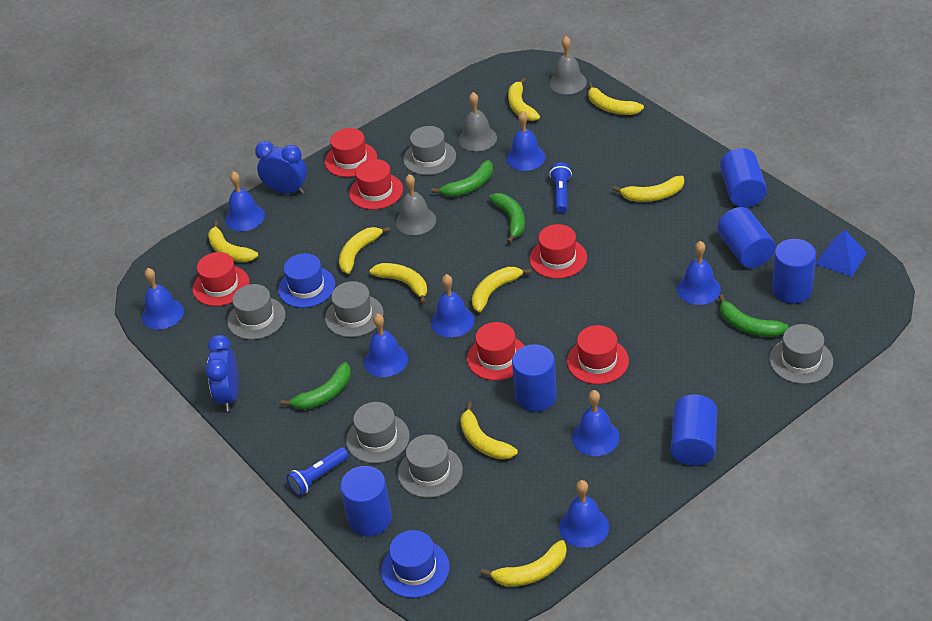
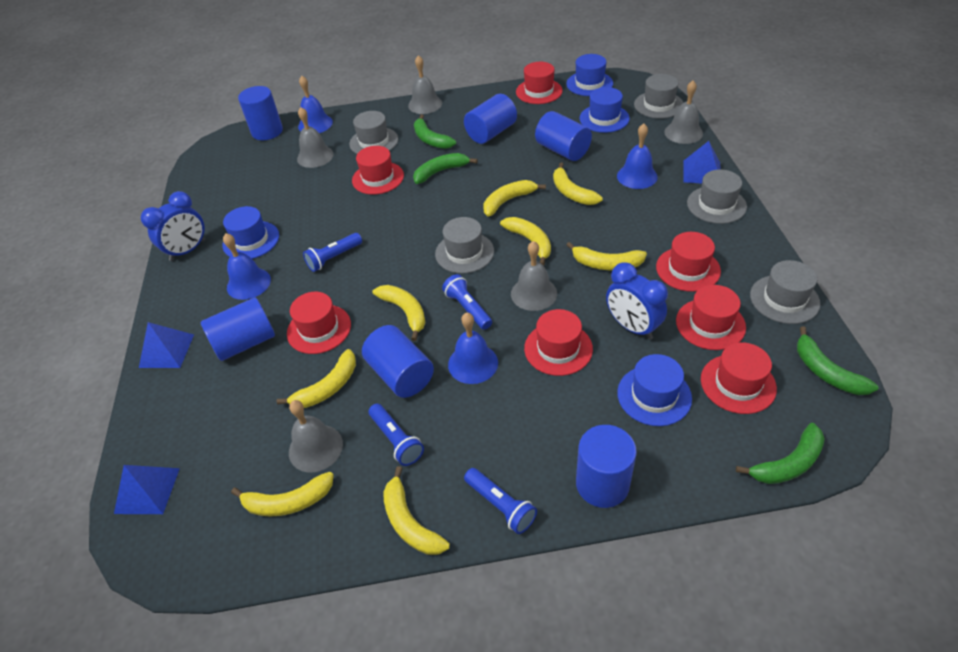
blue bell: [142,268,184,330] [225,171,265,231] [364,313,408,377] [431,274,474,338] [506,111,546,171] [559,480,609,548] [572,390,620,456] [677,241,721,305] = 8 -> [223,233,271,300] [298,76,333,133] [448,313,498,384] [617,124,658,189] = 4
blue flashlight: [287,447,349,496] [549,163,572,213] = 2 -> [303,233,362,272] [368,404,424,466] [442,274,492,330] [464,468,537,534] = 4
blue hat: [278,253,335,308] [381,530,450,598] = 2 -> [223,206,279,259] [566,54,613,96] [580,87,630,133] [617,354,692,426] = 4
blue pyramid: [815,229,867,277] = 1 -> [114,465,180,514] [139,322,194,368] [683,141,721,183] = 3
grey bell: [396,174,436,235] [459,92,497,151] [549,36,587,94] = 3 -> [289,400,343,472] [297,107,334,168] [408,55,442,114] [511,241,557,311] [664,81,703,144] = 5
grey hat: [227,284,286,340] [325,281,384,337] [346,402,410,463] [398,434,463,498] [403,126,456,175] [769,324,833,384] = 6 -> [349,111,398,154] [435,217,494,274] [634,74,684,119] [687,170,747,224] [750,260,820,324] = 5
red hat: [192,252,249,306] [325,128,377,177] [349,159,403,210] [467,322,524,380] [529,224,587,279] [567,325,629,384] = 6 -> [287,292,351,354] [352,146,404,195] [516,62,563,104] [524,309,593,376] [656,232,721,292] [676,285,746,350] [701,342,777,414] = 7
yellow banana: [208,221,258,262] [339,227,391,274] [370,263,427,304] [460,402,518,460] [472,267,531,312] [481,540,567,586] [508,77,540,121] [588,83,644,115] [613,176,684,202] = 9 -> [231,472,334,517] [277,349,356,408] [372,285,425,341] [383,466,450,555] [484,180,546,217] [500,217,551,266] [553,163,603,205] [566,242,647,270] = 8

